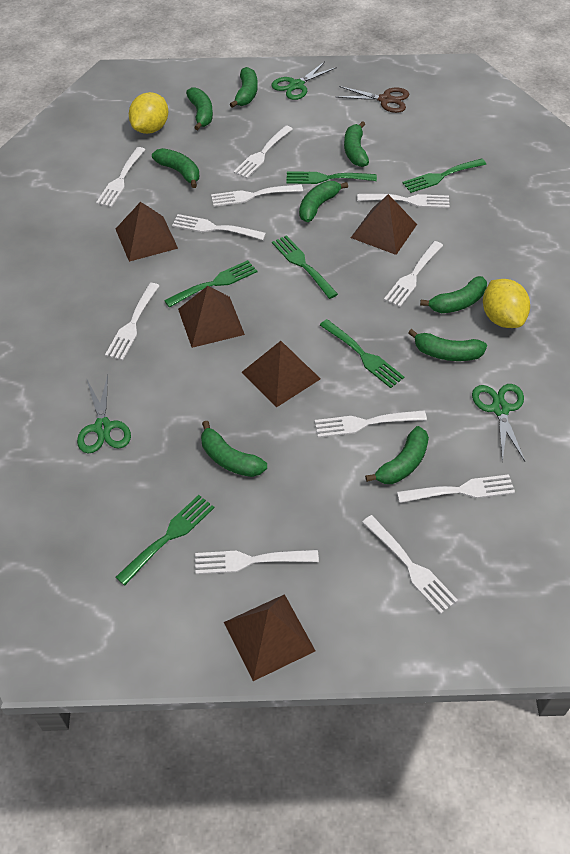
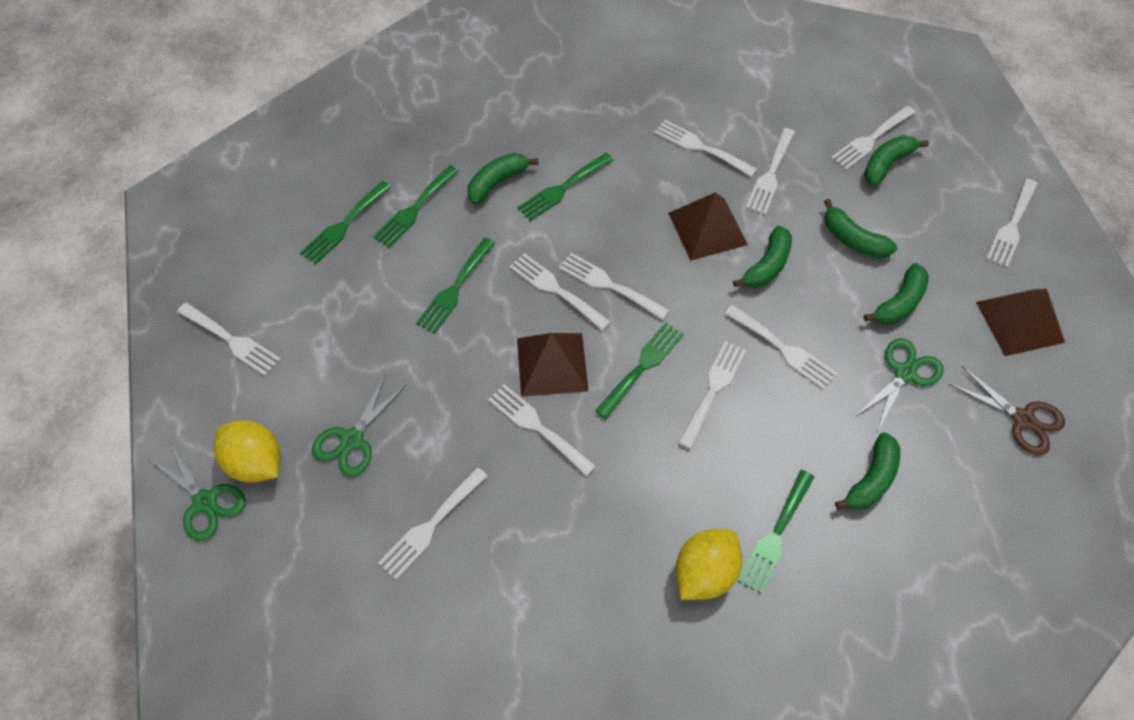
brown pyramid: [116,202,178,262] [178,286,245,348] [224,594,315,681] [241,341,321,408] [351,194,417,255] = 5 -> [517,333,588,397] [668,192,748,261] [976,289,1065,356] = 3
green banana: [152,148,199,188] [186,87,213,130] [201,421,267,477] [230,67,258,108] [299,181,348,222] [344,121,369,167] [365,426,429,484] [408,329,487,361] [420,276,487,313] = 9 -> [468,153,538,204] [733,225,792,288] [824,199,897,258] [835,432,900,510] [864,135,929,186] [864,263,929,324] = 6

